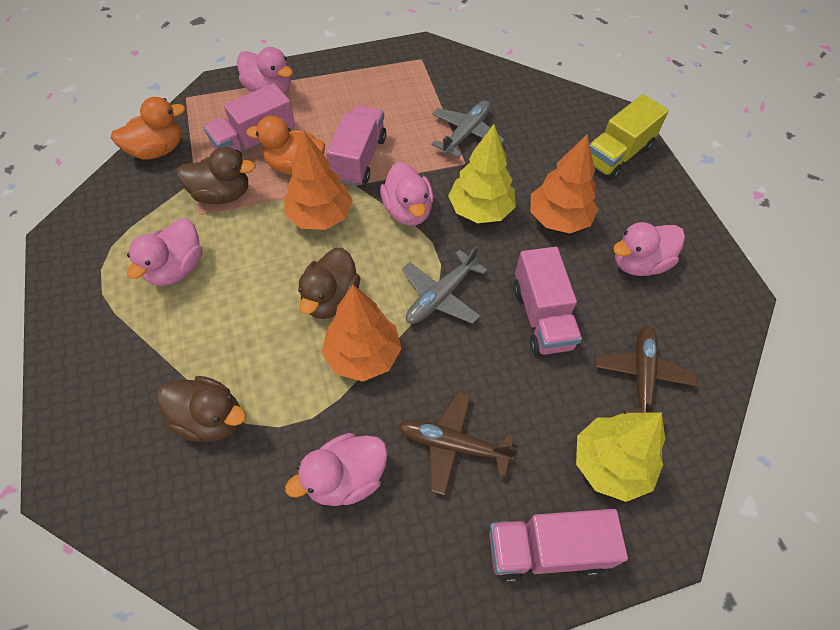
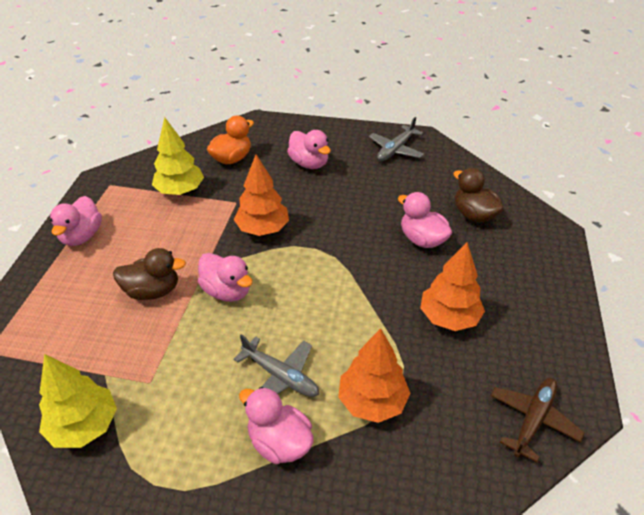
brown duck: [157,376,246,442] [177,147,255,204] [298,247,360,319] = 3 -> [113,248,186,300] [453,168,504,222] = 2
brown plane: [398,391,518,495] [595,325,698,426] = 2 -> [490,378,585,463] = 1
orange duck: [111,97,185,160] [246,116,325,175] = 2 -> [207,116,254,164] = 1
pink truck: [203,83,295,157] [326,105,386,186] [489,509,628,582] [513,247,582,355] = 4 -> none = 0
yellow truck: [590,94,669,180] = 1 -> none = 0

